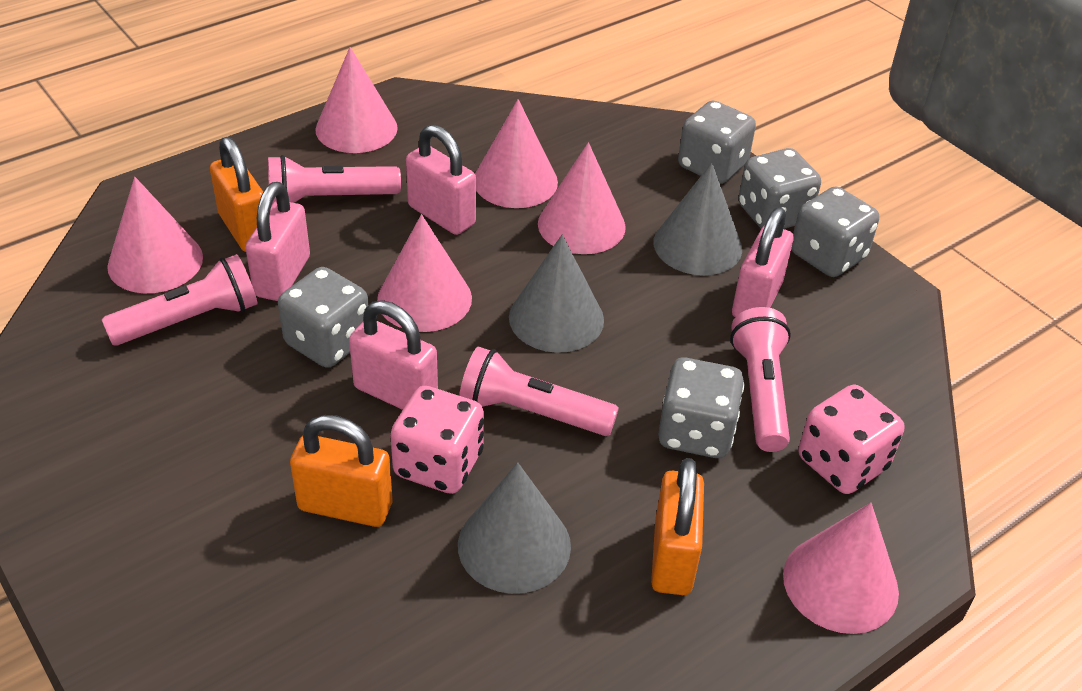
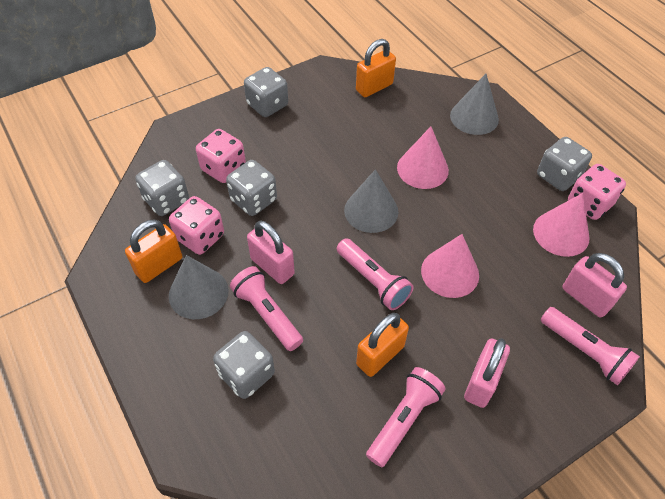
pink cone: [107,177,203,293] [316,47,398,153] [377,214,472,332] [475,99,558,208] [538,142,626,254] [783,503,899,634] = 6 -> [397,126,449,189] [421,234,479,298] [533,193,590,257] = 3
pink dice: [390,386,484,494] [798,385,904,494] = 2 -> [169,196,224,255] [196,129,246,183] [568,164,626,220] = 3
pink padlock: [245,182,310,301] [349,300,438,410] [406,125,476,235] [732,207,794,317] = 4 -> [247,221,295,284] [464,338,510,408] [562,253,627,318] = 3

